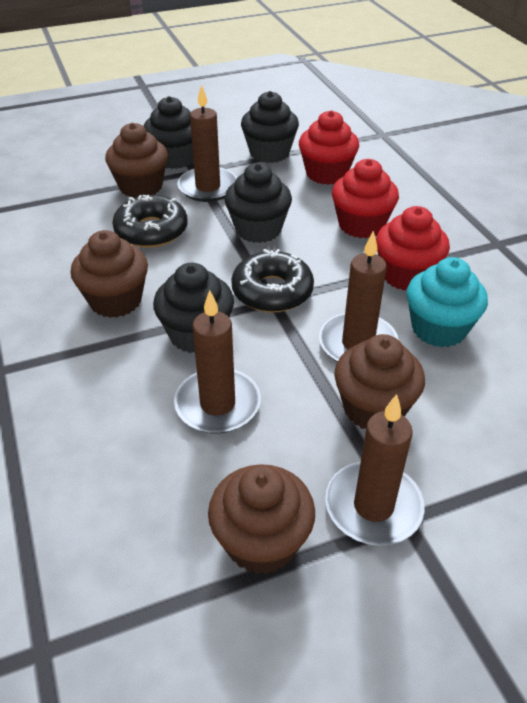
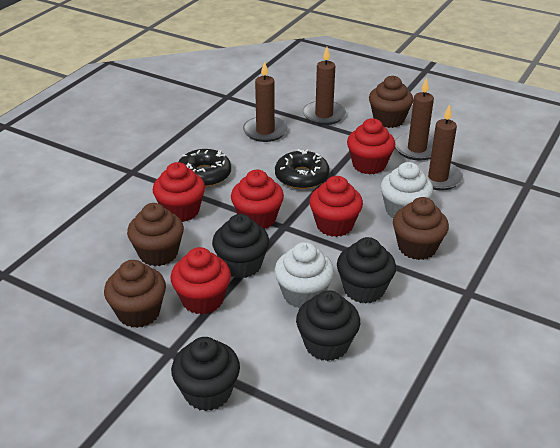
red cupcake: [299,110,359,185] [332,159,399,238] [376,206,450,291] = 3 -> [153,162,205,222] [170,247,231,315] [231,170,284,229] [309,176,363,237] [347,118,395,175] = 5
turquoise cupcake: [407,257,488,348] = 1 -> none = 0
white cupcake: none = 0 -> [274,242,334,309] [380,162,433,218] = 2

